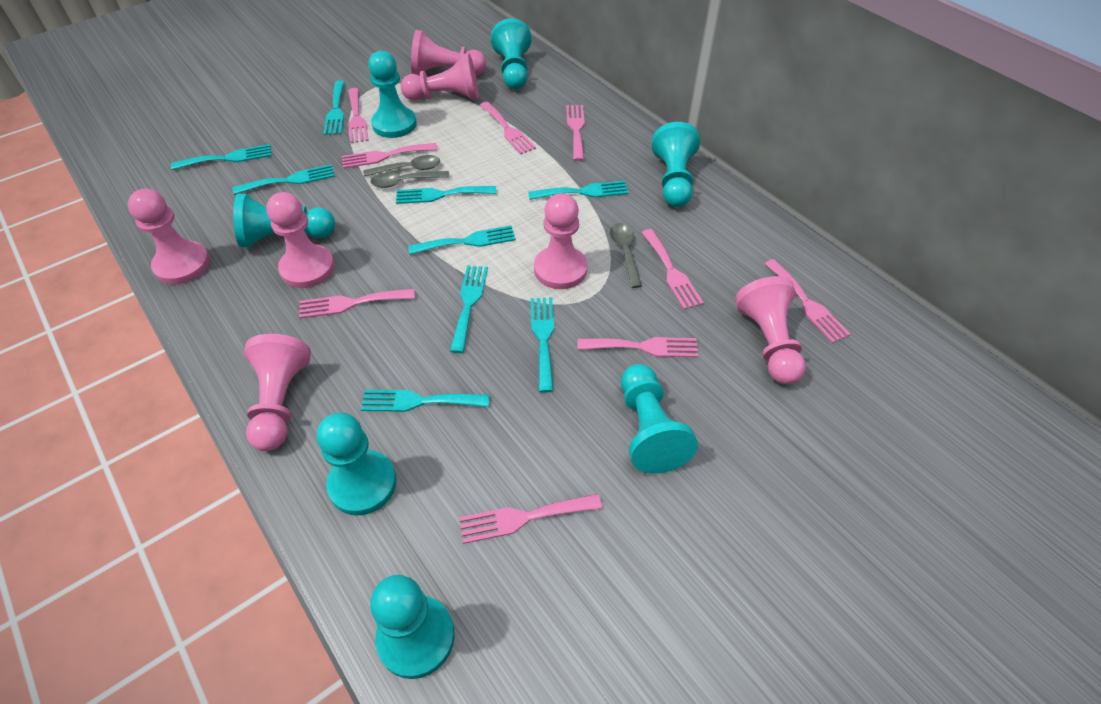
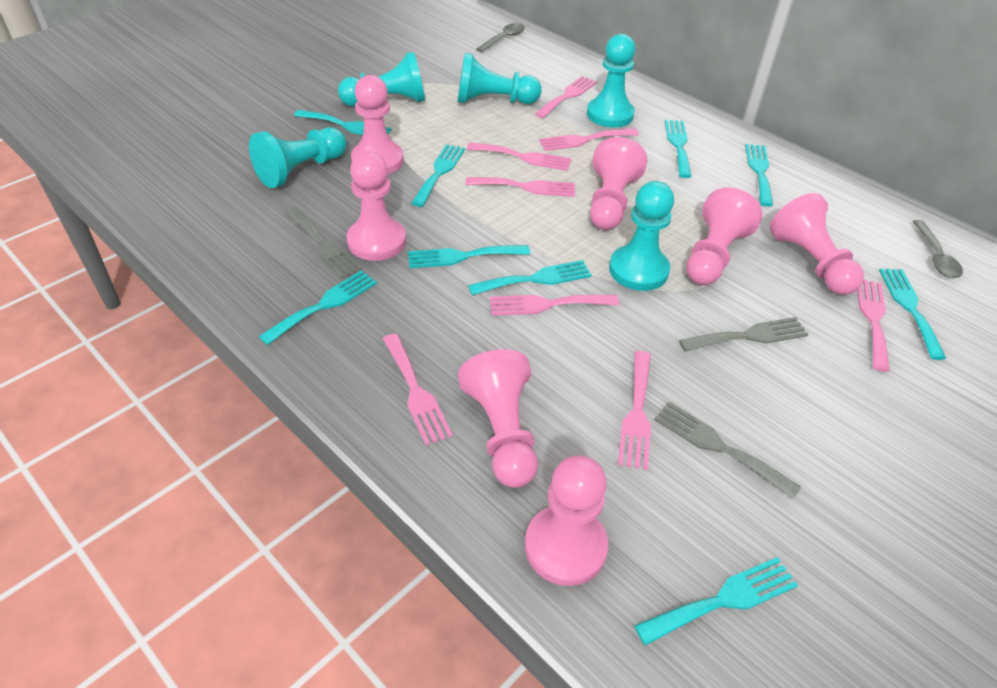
grey fork: none = 0 -> [284,207,362,279] [654,402,801,499] [679,317,809,352] = 3
grey spoon: [363,155,440,177] [370,171,450,188] [610,223,642,288] = 3 -> [476,23,525,52] [912,220,963,278] = 2
pink fork: [299,289,415,318] [342,143,438,169] [348,88,369,143] [459,494,602,544] [480,101,536,154] [566,105,585,161] [578,337,698,357] [641,229,704,309] [764,259,850,343] = 9 -> [383,334,453,445] [466,177,575,197] [467,142,571,171] [490,295,619,316] [535,76,597,118] [539,128,639,151] [618,351,651,470] [857,280,890,372] = 8
turquoise pawn: [233,194,335,247] [317,413,397,516] [368,51,417,138] [370,575,455,679] [491,18,531,89] [621,364,698,474] [652,122,700,207] = 7 -> [249,127,347,188] [338,52,425,106] [458,53,542,104] [587,34,636,127] [609,181,674,291] = 5

